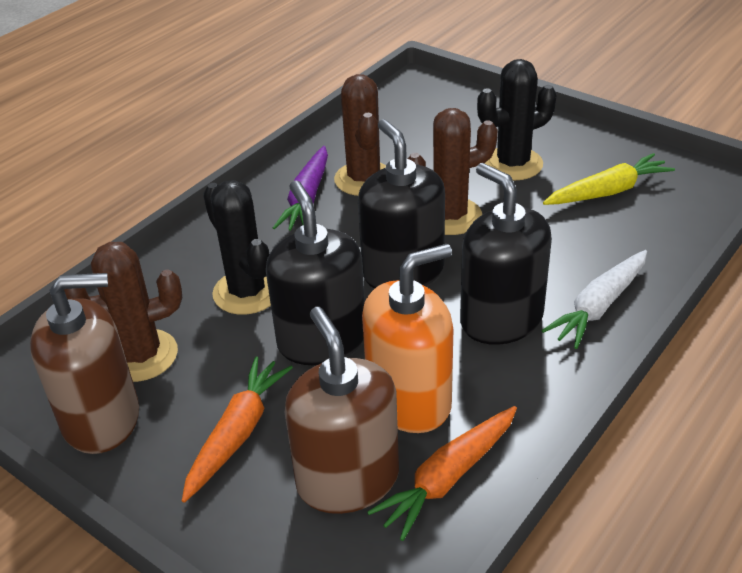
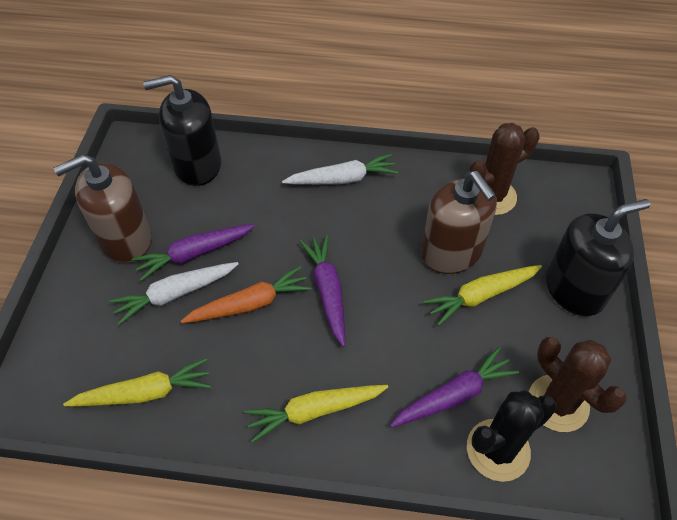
black cactus: [203,180,271,315] [477,59,556,181] = 2 -> [467,390,557,482] = 1
black soap dispenser: [266,180,365,365] [358,119,445,289] [460,163,552,345] = 3 -> [143,75,221,186] [546,199,650,316] = 2
brown cactus: [64,242,183,382] [334,74,386,196] [408,108,498,235] = 3 -> [469,123,540,215] [529,337,627,432] = 2
orange carrot: [182,357,293,503] [367,406,517,541] = 2 -> [181,266,312,323] = 1
orange soap dispenser: [362,244,453,433] = 1 -> none = 0
purple carrot: [273,146,328,231] = 1 -> [132,224,255,281] [300,235,345,347] [390,347,519,428] = 3
white carrot: [541,250,647,349] = 1 -> [109,262,239,325] [282,154,398,185] = 2
yellow carrot: [543,153,675,205] = 1 -> [63,358,211,406] [244,385,388,443] [423,265,542,326] = 3

